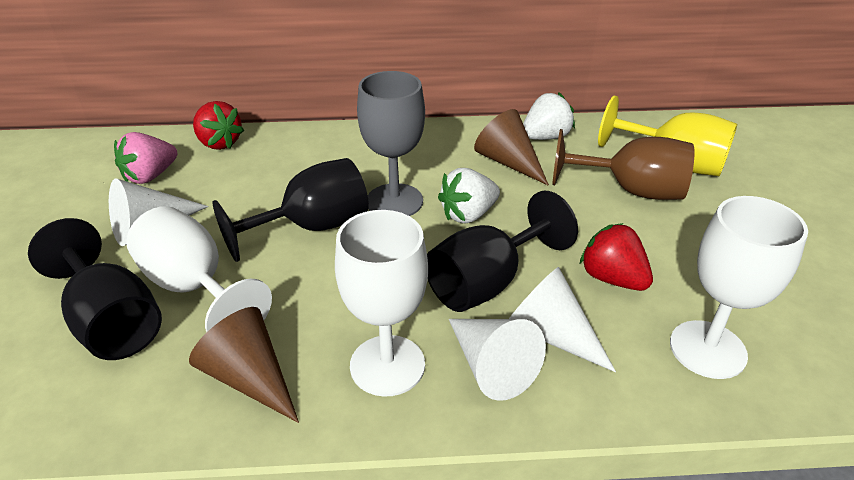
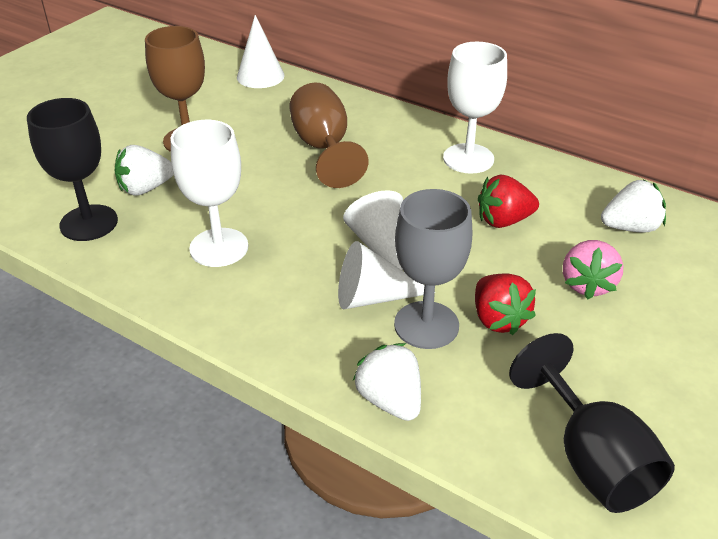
black goblet: [28,218,162,360] [213,158,369,262] [427,191,578,312] = 3 -> [27,98,118,241] [509,333,675,513] = 2
brown cone: [189,307,299,423] [474,109,549,186] = 2 -> none = 0
brown goblet: [552,129,694,200] = 1 -> [145,26,205,152] [289,83,369,188] = 2
white goblet: [126,206,272,333] [335,210,428,397] [670,196,808,379] = 3 -> [171,120,248,267] [443,42,507,174] = 2
white strawberry: [438,168,500,224] [523,92,575,140] = 2 -> [115,145,174,196] [353,343,421,421] [601,180,666,233] = 3
yellow goblet: [598,96,737,176] = 1 -> none = 0

